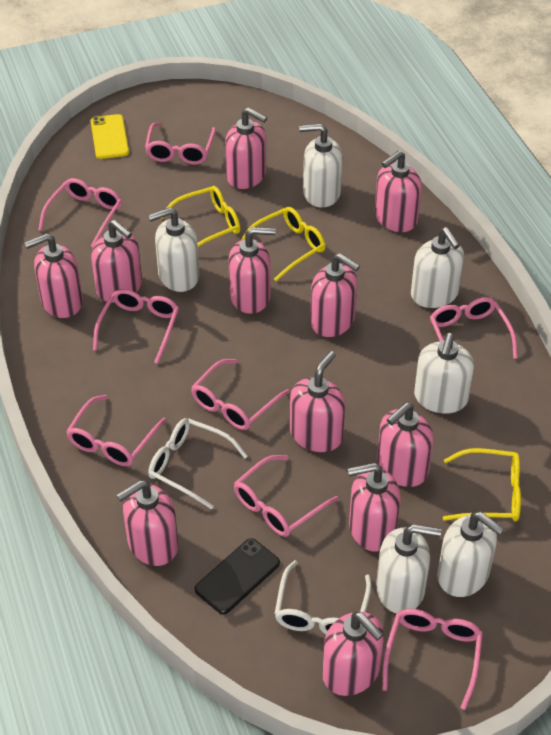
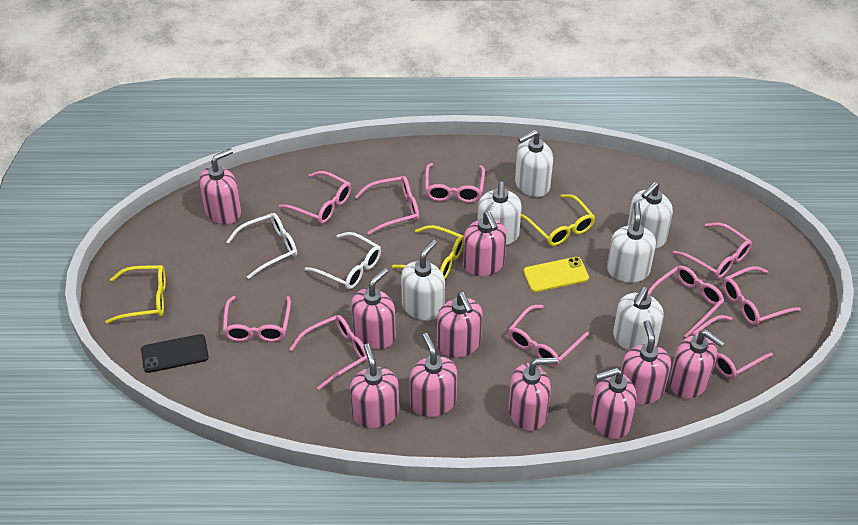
pink glasses: [38,178,122,247] [66,395,166,466] [93,289,179,364] [145,123,216,165] [191,359,290,430] [234,455,338,537] [382,609,483,710] [430,297,518,359] = 8 -> [223,296,291,342] [279,171,351,224] [290,315,368,390] [355,176,419,235] [425,163,485,203] [508,305,589,366] [648,266,724,338] [673,223,752,279] [692,315,773,379] [723,266,801,325] = 10
pink soap dispenser: [24,233,83,318] [91,220,142,303] [116,480,179,566] [225,107,267,189] [228,227,276,314] [290,351,345,452] [310,253,360,337] [322,612,384,696] [348,463,401,552] [375,150,422,232] [377,403,434,487] = 11 -> [199,148,241,225] [350,344,399,428] [351,268,396,349] [410,333,457,417] [437,292,482,358] [463,211,507,276] [509,357,558,431] [591,368,637,439] [621,320,671,405] [669,330,725,399] = 10

